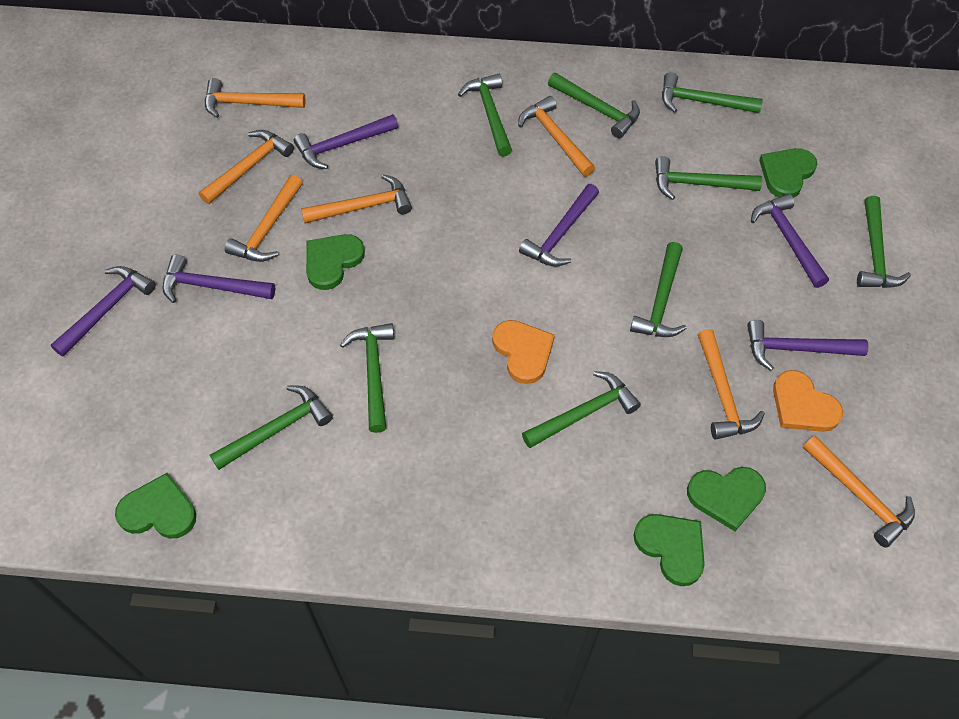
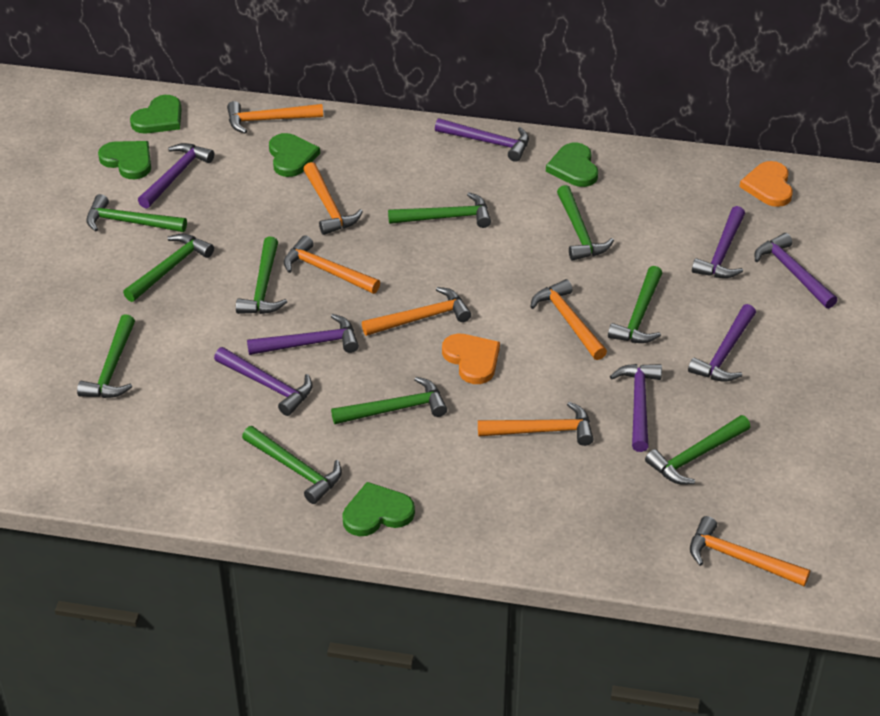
green hammer: [210,386,333,470] [340,323,394,433] [458,74,512,157] [522,371,641,448] [548,73,640,138] [630,242,687,337] [655,156,762,200] [662,72,763,113] [857,196,911,288] = 9 -> [77,314,135,398] [86,194,187,232] [123,234,214,302] [236,237,287,314] [242,426,342,504] [331,377,447,424] [388,192,491,228] [557,185,614,261] [608,266,662,343] [645,415,750,485] = 10
purple hammer: [51,266,156,357] [162,254,275,303] [294,114,398,169] [519,184,599,267] [747,320,869,370] [751,194,829,288] = 6 -> [138,143,214,209] [214,347,313,416] [247,314,359,355] [435,118,529,162] [610,364,662,452] [688,304,756,382] [692,206,745,278] [755,233,837,309] = 8

